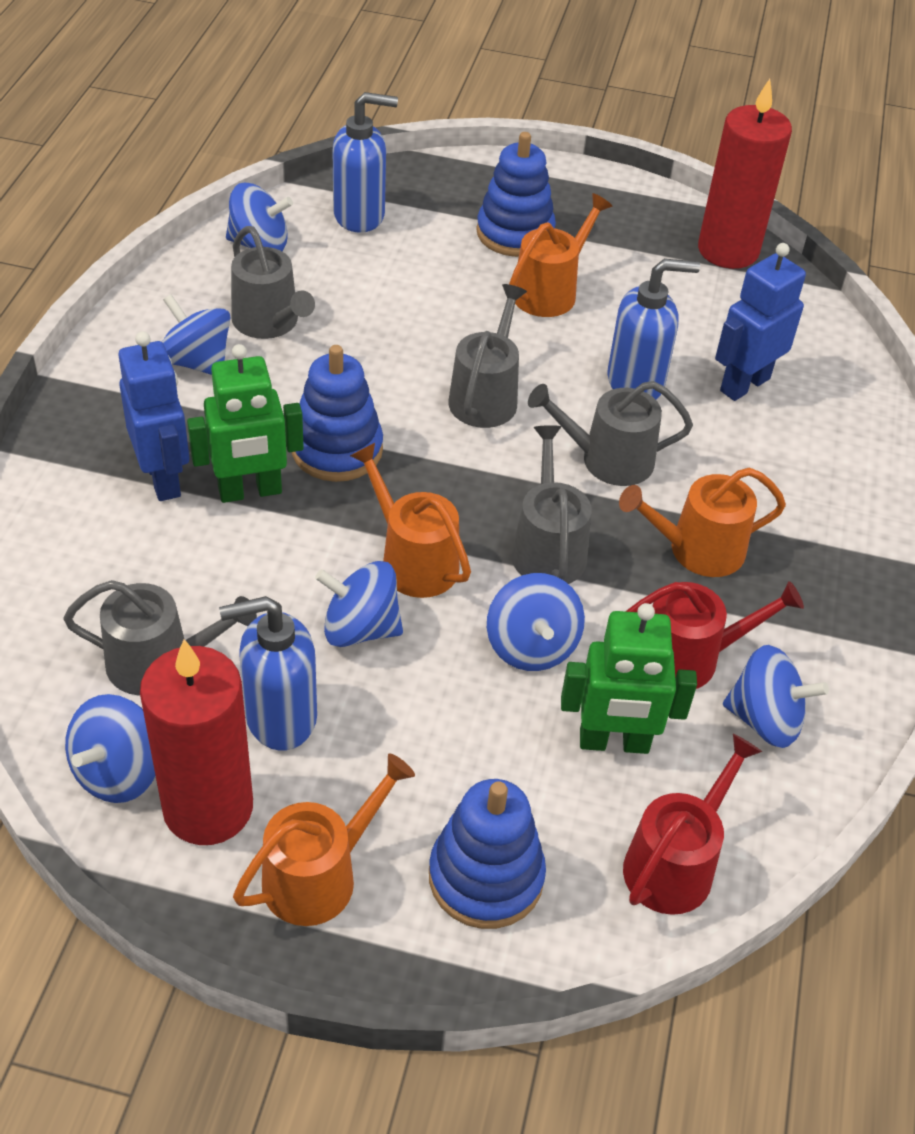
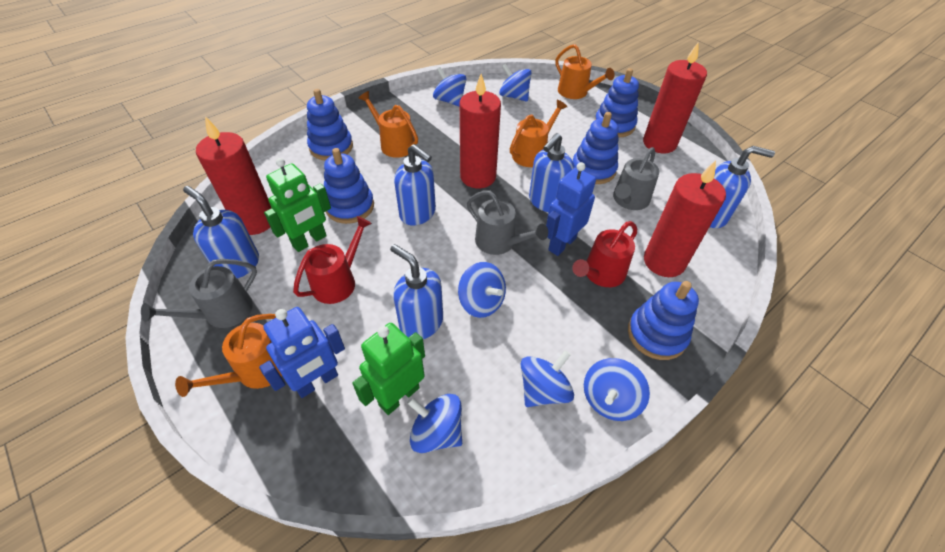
blue soap dispenser: [219,596,317,751] [333,92,398,233] [607,259,700,399] = 3 -> [183,186,259,278] [390,244,443,339] [394,144,436,225] [529,133,574,212] [710,146,775,228] = 5
blue stacking toy: [292,345,383,482] [429,779,546,929] [476,132,556,257] = 3 -> [307,89,353,160] [324,148,374,224] [573,112,619,184] [595,68,639,138] [628,281,699,360] = 5
grey watering can: [63,580,257,696] [231,226,315,339] [448,284,527,428] [512,425,592,584] [528,381,693,486] = 5 -> [141,259,257,328] [467,190,548,255] [613,147,659,210] = 3
red candle: [140,639,253,845] [698,79,792,269] = 2 -> [196,116,271,235] [460,74,501,188] [643,42,707,153] [644,160,726,277] = 4

